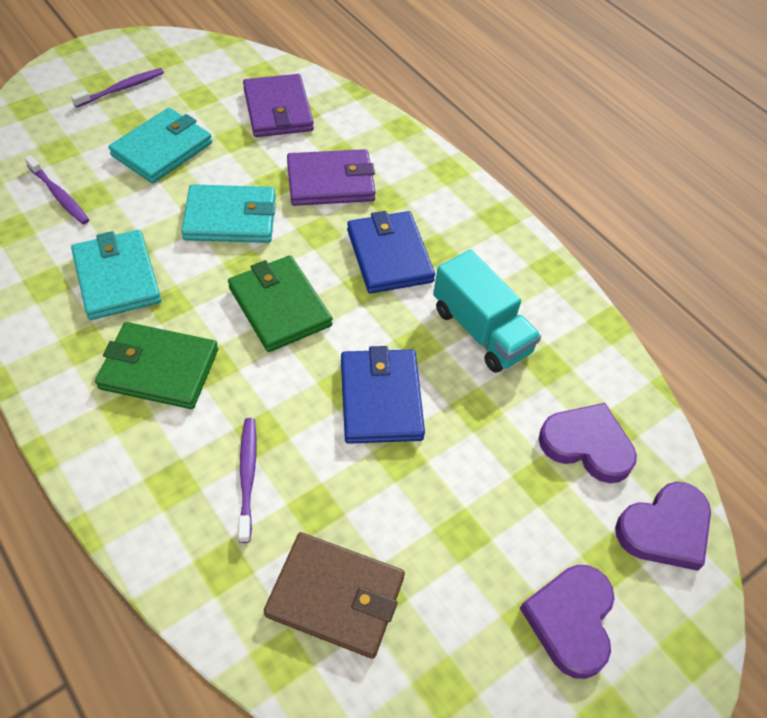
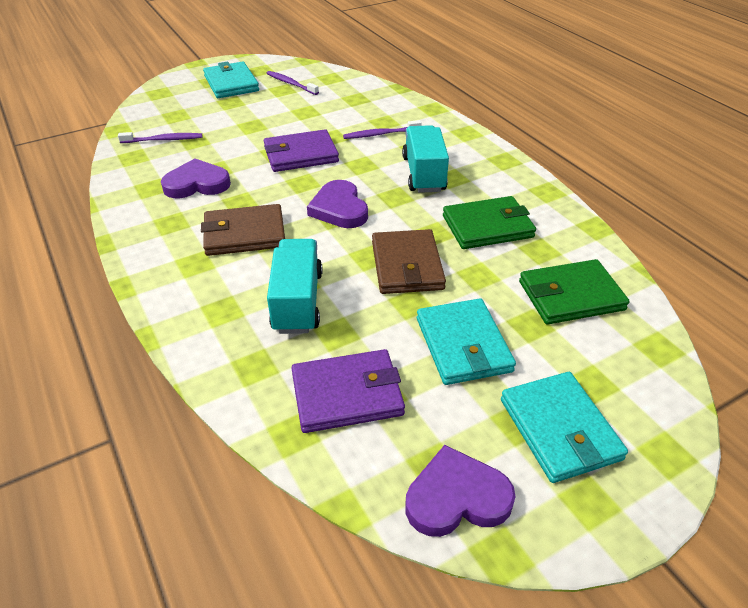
blue wallet: [341,346,425,444] [347,211,435,294] = 2 -> none = 0
brown wallet: [264,532,405,659] = 1 -> [201,204,285,256] [372,229,446,294] = 2
turquoise truck: [433,250,541,373] = 1 -> [267,239,322,334] [402,125,449,193] = 2

